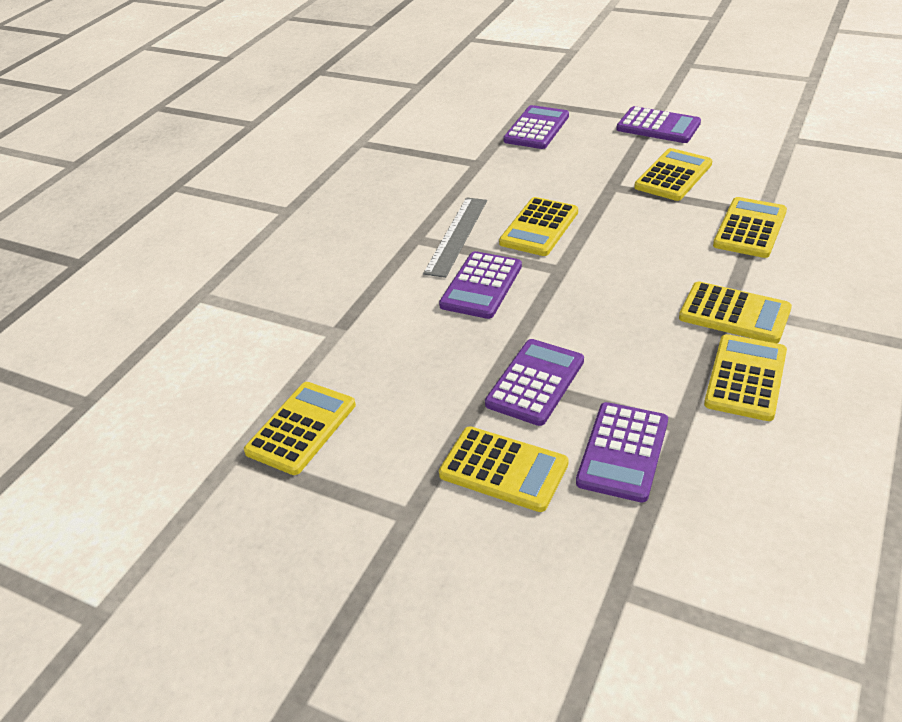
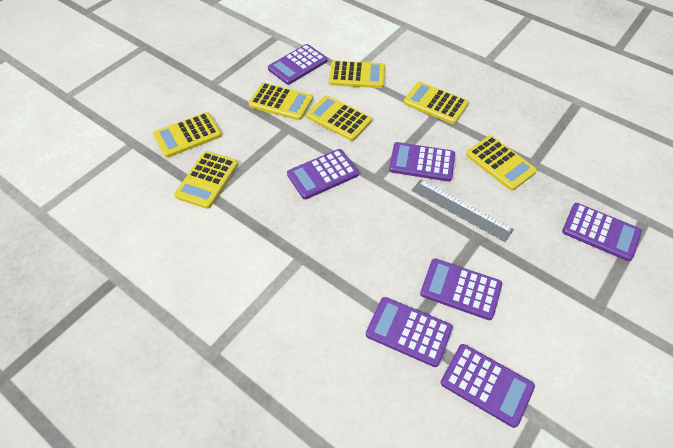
purple calculator: [439,251,522,319] [485,339,584,426] [503,105,569,149] [576,402,668,503] [616,106,701,143] = 5 -> [268,44,328,85] [287,149,359,199] [366,297,453,367] [389,142,455,182] [420,259,502,320] [441,344,535,428] [562,203,642,261] = 7

